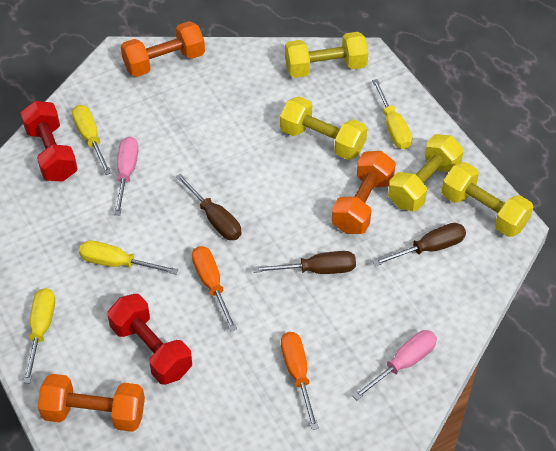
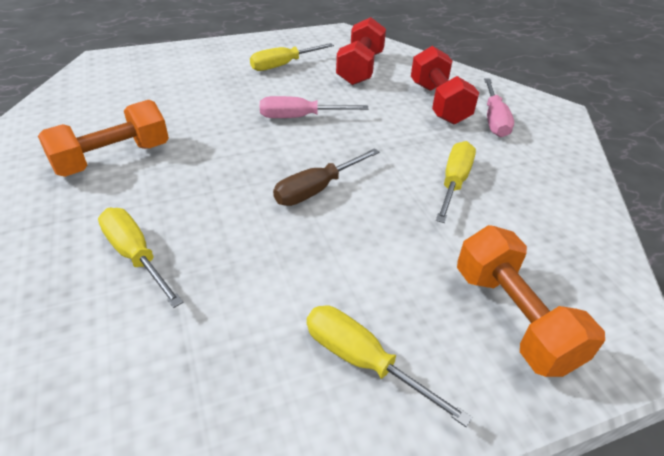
brown screwdriver: [176,174,241,240] [253,251,356,274] [372,223,466,266] = 3 -> [273,148,380,206] = 1
orange dumbbell: [38,374,145,432] [121,21,205,77] [332,151,396,234] = 3 -> [38,100,169,177] [457,225,605,377] = 2
orange screwdriver: [192,246,237,331] [281,332,319,430] = 2 -> none = 0
yellow dumbbell: [280,96,367,160] [285,32,368,78] [388,134,464,211] [442,162,533,237] = 4 -> none = 0

